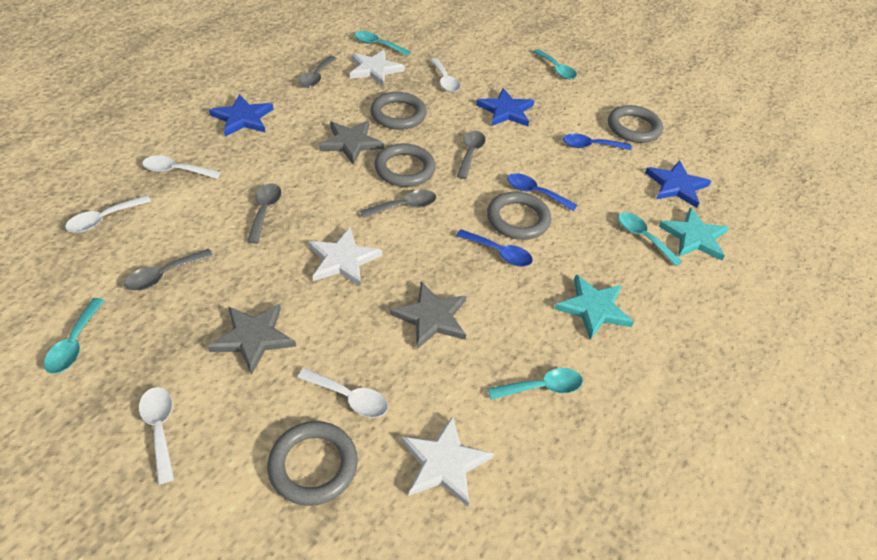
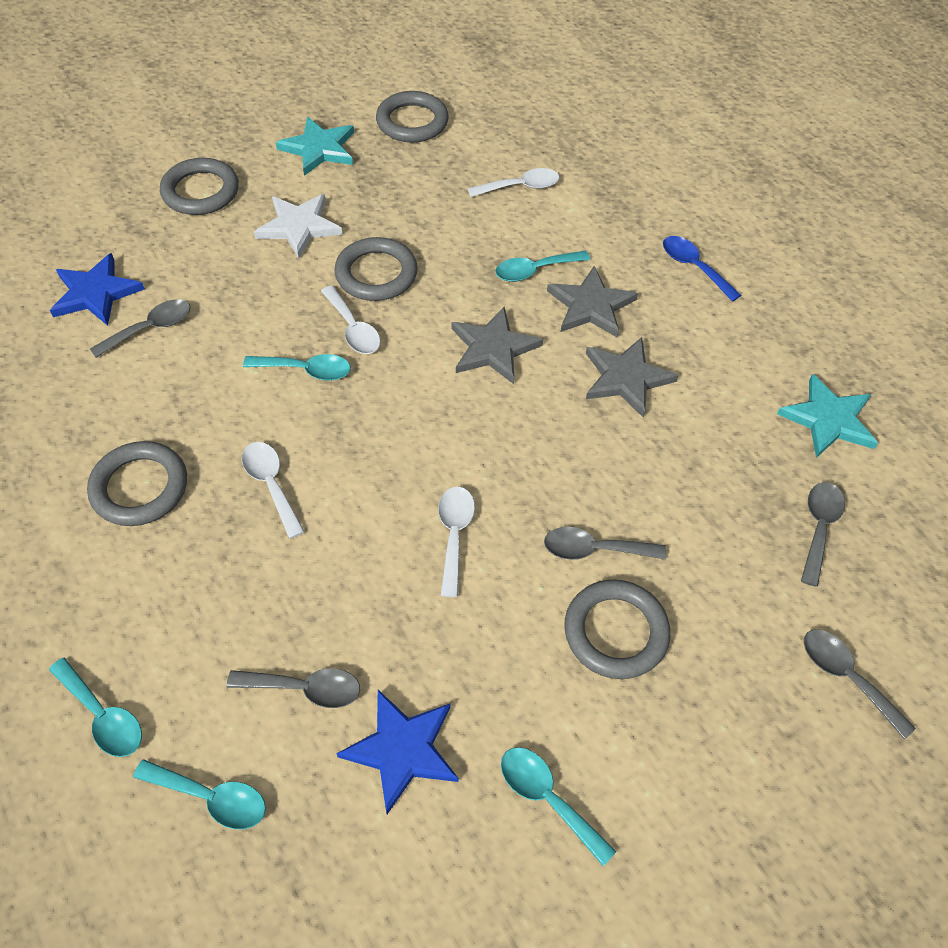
blue spoon: [456,229,533,267] [507,173,577,211] [563,134,631,150] = 3 -> [663,236,741,302] = 1
blue star: [209,94,274,136] [476,88,534,126] [645,160,711,208] = 3 -> [50,253,145,326] [336,690,459,814] = 2
white spoon: [65,195,151,233] [139,387,174,484] [142,155,221,179] [297,368,388,418] [430,58,460,92] = 5 -> [242,442,305,539] [321,286,381,354] [438,487,475,597] [468,168,559,197] = 4
white star: [308,228,382,287] [350,50,405,86] [401,416,494,507] = 3 -> [254,194,343,259] = 1

